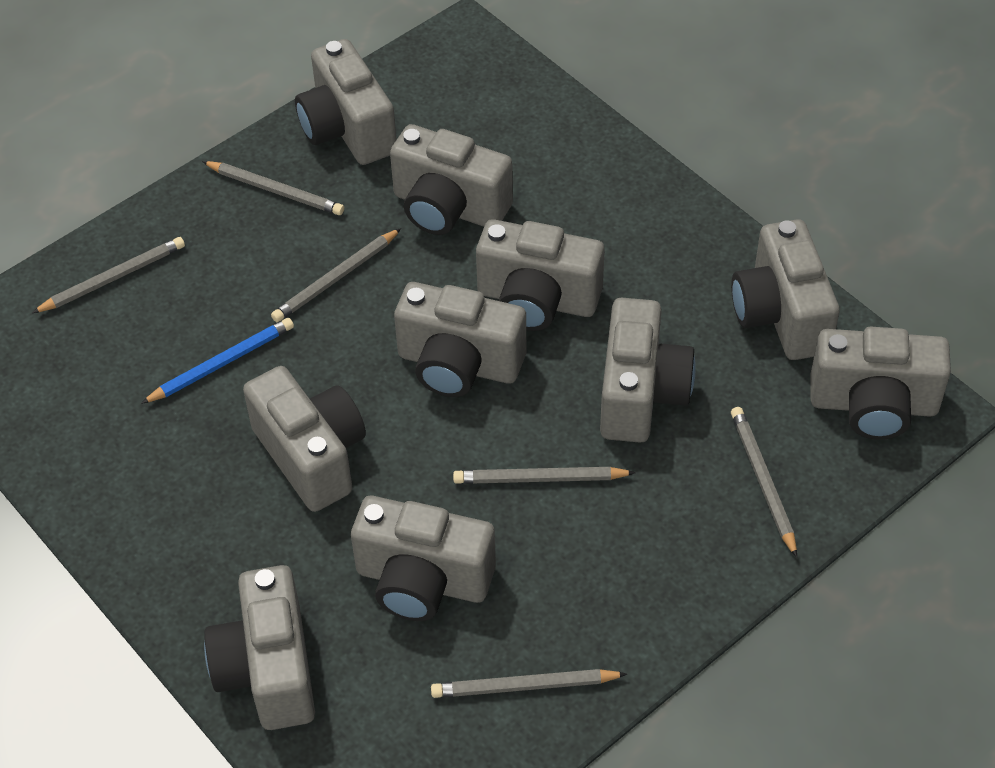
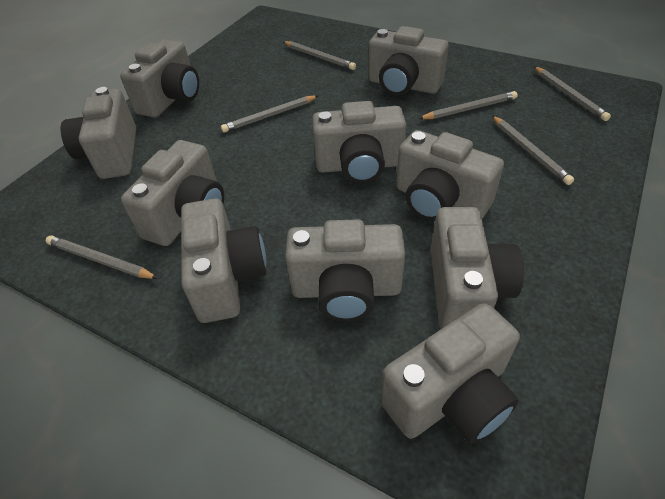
blue pencil: [141,318,294,404] = 1 -> none = 0

